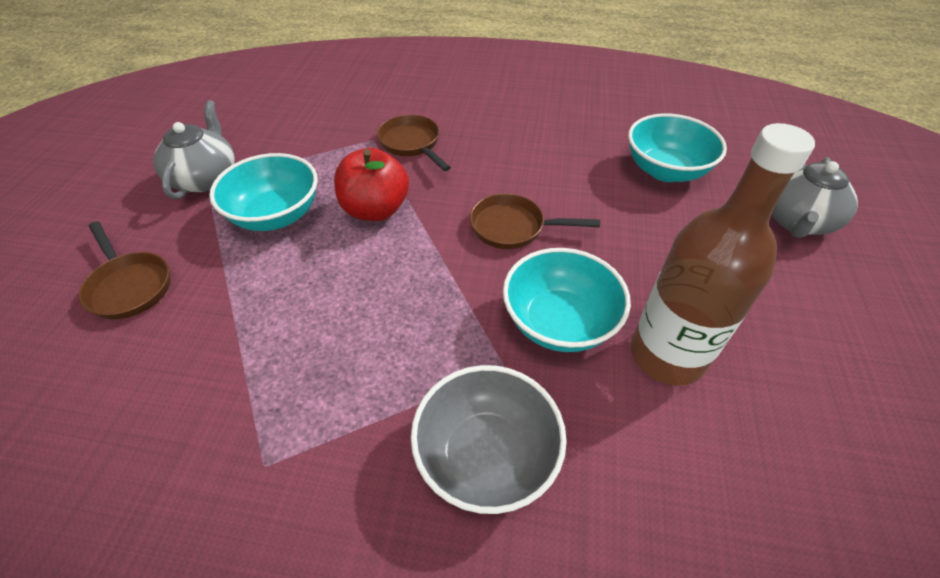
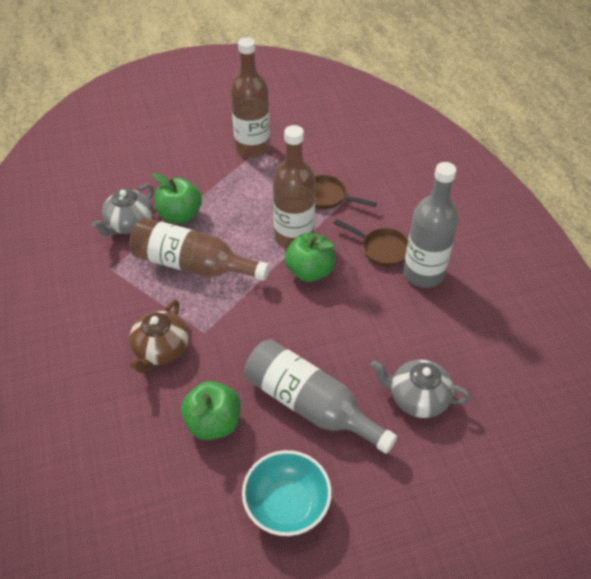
brown bottle: [631,123,815,386] = 1 -> [129,217,270,281] [230,37,270,158] [273,125,316,249] = 3
brown pan: [79,221,171,320] [377,115,451,171] [470,193,600,249] = 3 -> [315,175,377,209] [334,219,408,267] = 2
brown teapot: none = 0 -> [129,300,189,373] = 1
green apple: none = 0 -> [152,173,202,224] [181,381,241,440] [285,233,335,282] = 3
grey bottle: none = 0 -> [244,339,397,454] [403,162,459,288] = 2
grey bowl: [411,365,567,514] = 1 -> none = 0
red apple: [334,148,409,221] = 1 -> none = 0
turquoise bowl: [209,153,318,231] [503,248,631,352] [628,113,727,182] = 3 -> [242,450,332,536] = 1

